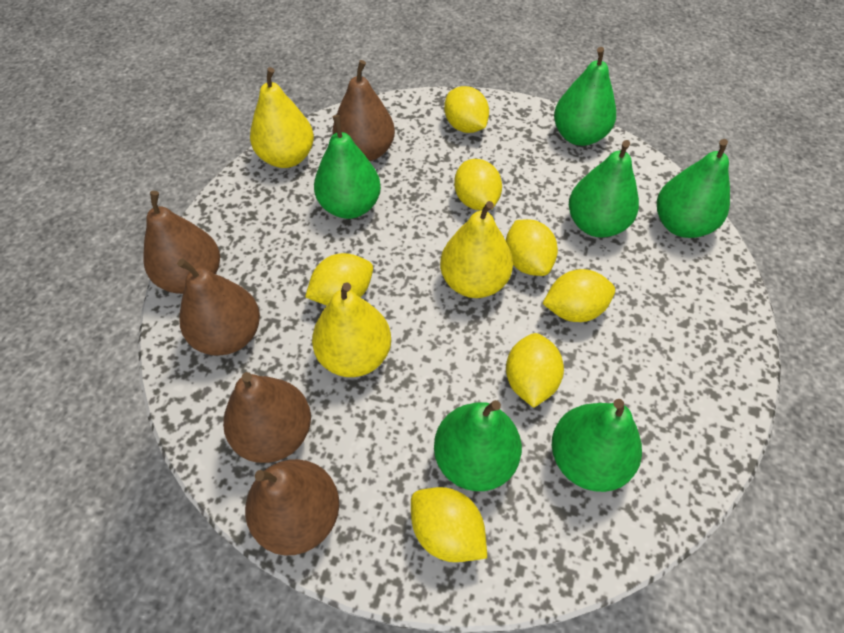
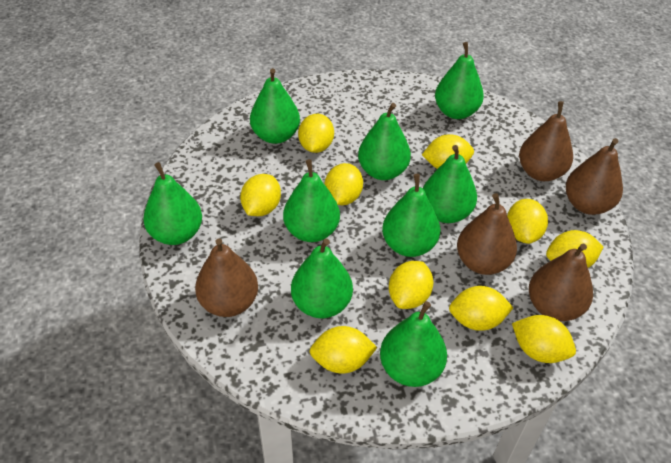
green pear: [314,115,381,219] [434,400,522,491] [552,399,642,492] [554,47,616,146] [569,140,639,237] [657,139,730,238] = 6 -> [143,162,202,245] [250,68,300,144] [283,159,340,242] [291,239,353,318] [358,103,411,180] [380,301,447,387] [382,174,440,257] [423,145,477,223] [435,42,484,119] = 9
yellow lemon: [305,253,373,305] [411,487,487,562] [444,86,489,133] [454,159,502,210] [506,219,558,276] [506,333,564,408] [542,269,615,322] = 7 -> [240,174,281,216] [298,114,334,153] [309,326,378,374] [325,163,363,205] [389,261,433,309] [422,134,474,169] [449,286,513,331] [507,199,548,244] [512,315,576,363] [546,230,603,268] = 10
yellow pear: [250,67,314,168] [312,282,391,377] [440,201,513,298] = 3 -> none = 0

